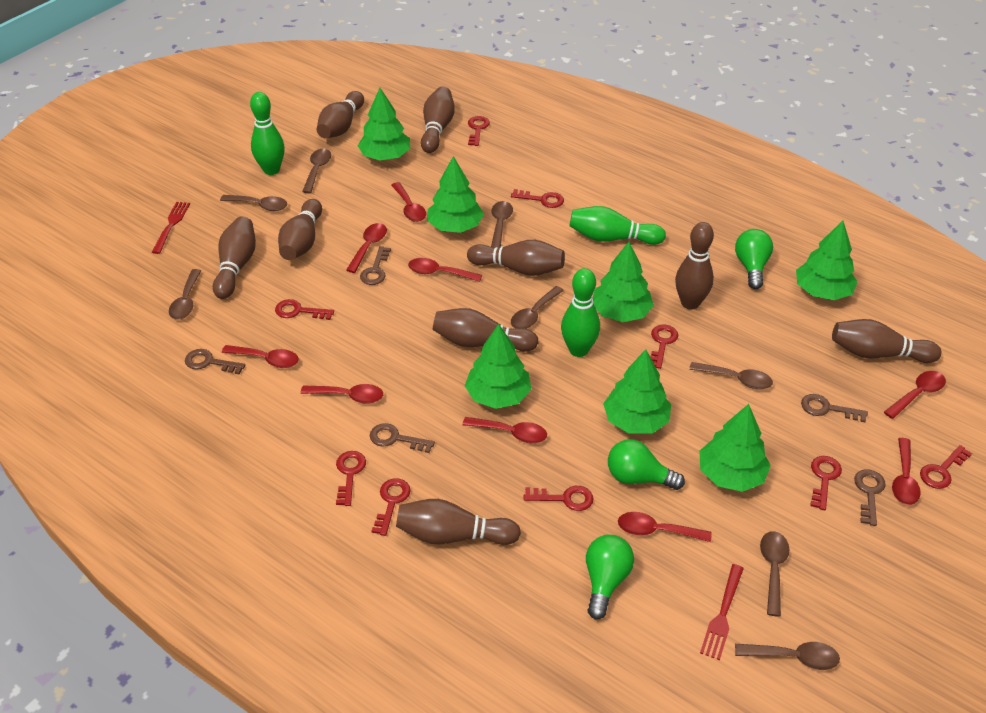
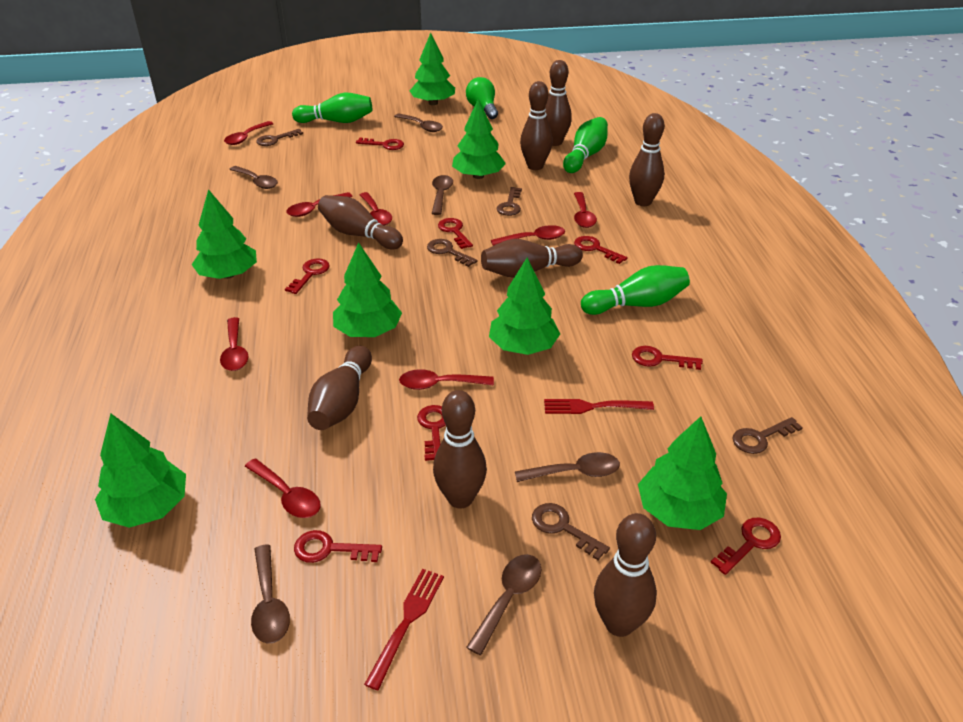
brown bowling pin: [213,216,256,299] [278,199,322,260] [317,91,364,138] [396,499,521,545] [421,86,455,153] [433,308,538,351] [467,240,565,276] [675,222,714,310] [832,319,941,363] = 9 -> [307,346,372,430] [318,195,403,250] [433,390,487,509] [481,239,583,278] [520,81,553,170] [545,60,572,146] [594,513,657,637] [629,113,665,206] = 8
brown spoon: [169,269,201,320] [220,195,287,211] [302,149,331,193] [491,201,513,248] [511,286,564,329] [689,362,773,389] [735,642,840,670] [760,531,789,617] = 8 -> [229,166,278,189] [251,544,290,643] [394,114,443,132] [432,175,453,215] [466,554,542,655] [515,452,620,482] = 6
green light bulb: [586,535,634,620] [608,439,685,490] [735,229,773,289] = 3 -> [466,77,498,119] = 1
red key: [275,299,334,320] [336,451,366,506] [372,478,411,536] [468,116,490,146] [511,189,564,208] [524,486,593,511] [650,325,678,369] [810,456,842,510] [920,445,972,489] = 9 -> [285,258,330,294] [294,530,382,563] [356,138,404,150] [417,405,446,461] [438,218,473,249] [574,236,628,264] [632,346,703,370] [711,518,781,575] = 8
red spoon: [222,345,299,368] [300,384,383,404] [346,223,387,273] [391,182,426,222] [408,258,482,282] [462,417,547,443] [618,512,712,542] [884,371,946,419] [892,438,921,505] = 9 -> [220,317,248,371] [224,121,274,145] [245,459,321,518] [286,192,353,217] [360,192,392,225] [399,369,494,390] [491,225,565,246] [574,192,597,228] = 8

